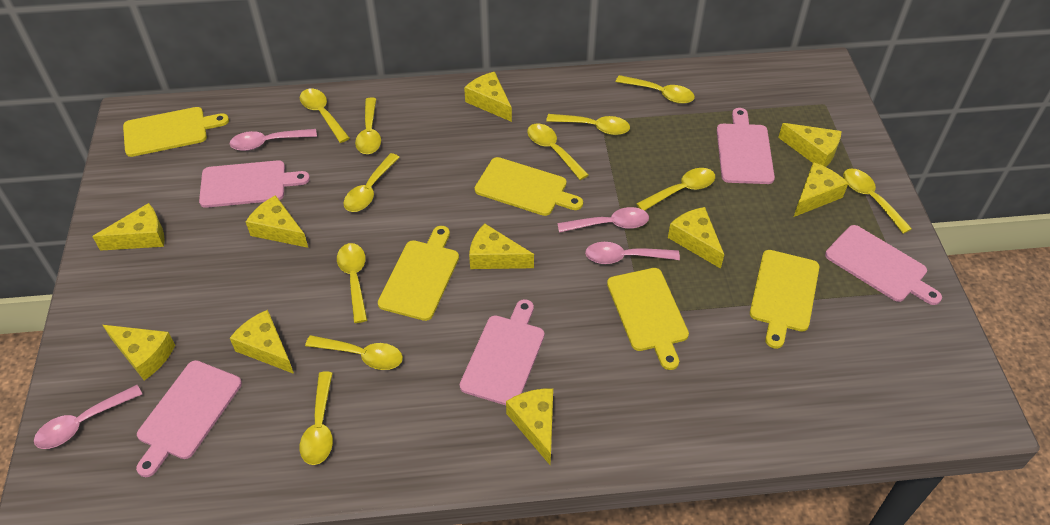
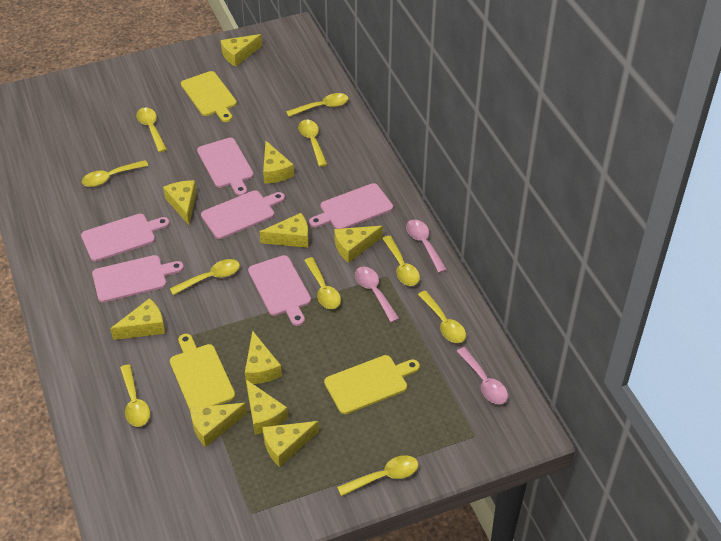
pink cutting board: [136,360,242,477] [199,160,310,208] [460,299,544,405] [717,108,775,184] [825,225,942,305] = 5 -> [81,214,170,262] [92,255,184,302] [197,138,254,196] [201,190,285,239] [248,255,311,326] [309,183,393,229] = 6
pink spoon: [34,385,142,449] [230,129,317,151] [557,207,649,233] [585,242,680,264] = 4 -> [355,266,400,323] [406,219,447,273] [457,347,508,404] = 3
yellow cutting board: [123,107,229,157] [378,226,459,321] [475,157,583,216] [607,268,689,370] [750,250,819,349] = 5 -> [170,334,235,410] [181,71,237,122] [324,355,420,414] = 3
yellow spoon: [300,89,350,143] [300,372,333,465] [305,335,403,370] [337,243,367,323] [343,153,400,212] [355,98,381,154] [527,124,589,180] [546,114,630,135] [616,75,695,104] [636,168,715,211] [843,169,912,234] = 11 -> [82,160,148,187] [120,364,150,427] [136,107,167,152] [170,259,240,295] [286,93,349,117] [298,120,328,167] [304,257,341,309] [337,455,418,496] [382,236,420,286] [418,291,466,343] = 10

